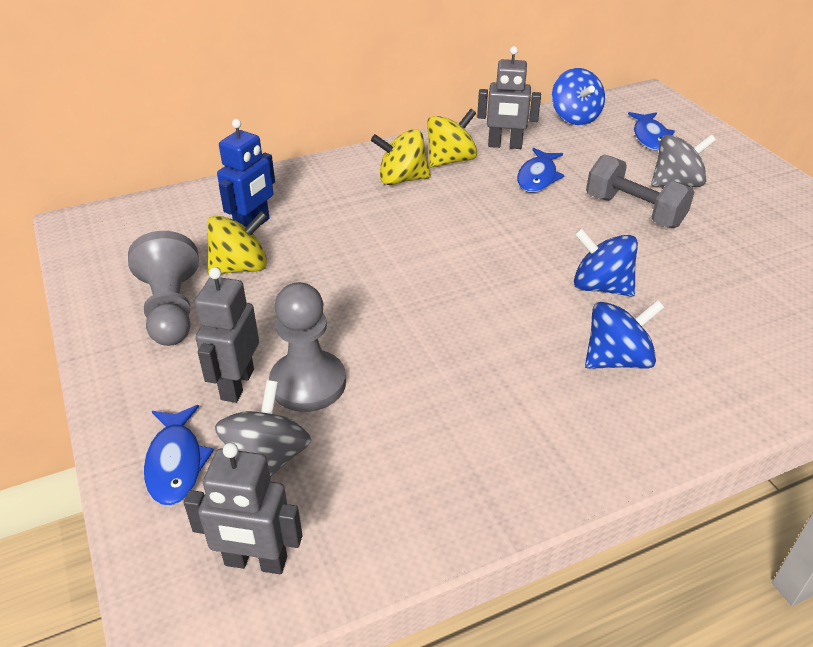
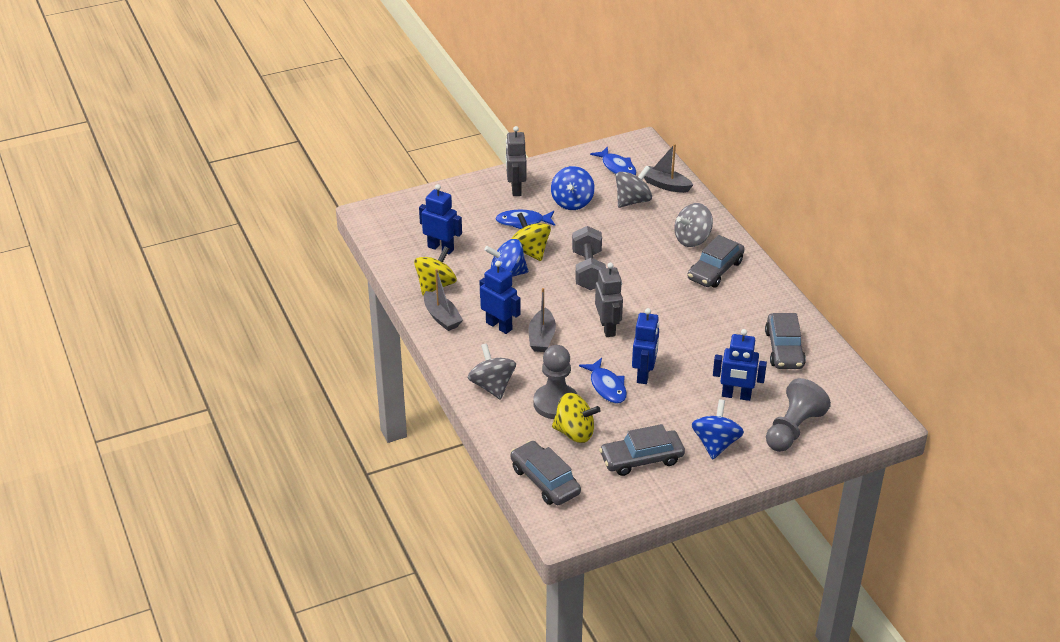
blue robot: [217,119,275,227] = 1 -> [419,184,462,254] [480,261,521,334] [632,308,659,384] [713,329,767,401] = 4
grey boat: none = 0 -> [424,269,463,331] [528,288,556,352] [644,144,693,193] = 3
grey car: none = 0 -> [511,441,581,505] [599,424,685,476] [687,235,745,287] [765,313,806,369] = 4
grey robot: [184,443,302,574] [195,267,259,403] [477,46,541,149] = 3 -> [506,126,527,196] [595,263,623,337] = 2
grey spinning top: [215,380,311,477] [651,134,716,187] = 2 -> [468,343,516,400] [616,165,652,208] [674,203,713,247] = 3

